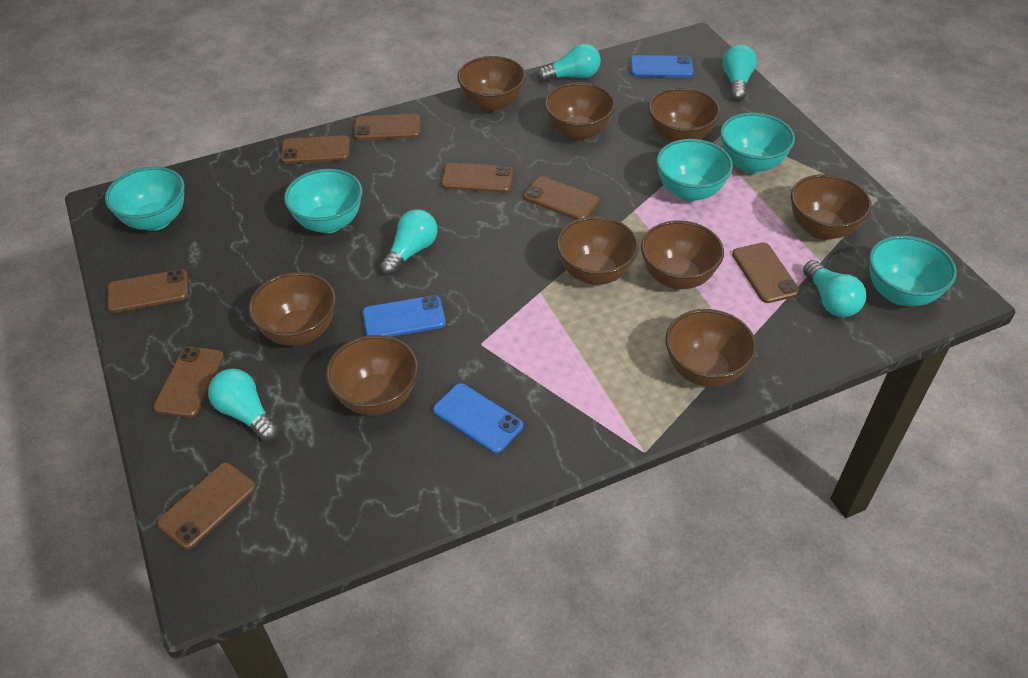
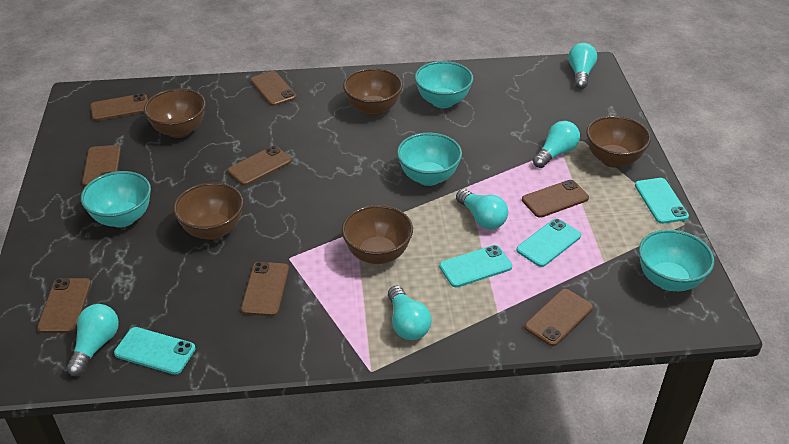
blue phone: [363,295,446,337] [433,383,523,453] [630,55,694,77] = 3 -> none = 0
brown bowl: [249,272,336,346] [326,335,418,415] [457,56,526,113] [544,82,615,141] [556,216,639,285] [641,220,724,289] [648,87,720,143] [666,309,757,387] [791,174,872,240] = 9 -> [144,88,206,138] [173,182,244,240] [341,205,413,264] [343,68,403,116] [586,116,651,168] = 5
turquoise bowl: [105,167,185,231] [284,169,362,233] [657,139,733,202] [720,113,795,174] [869,236,957,306] = 5 -> [81,171,151,228] [397,133,462,186] [415,61,473,108] [639,229,714,291] = 4
turquoise phone: none = 0 -> [114,327,196,375] [439,245,512,288] [516,219,581,267] [635,178,689,224] = 4

